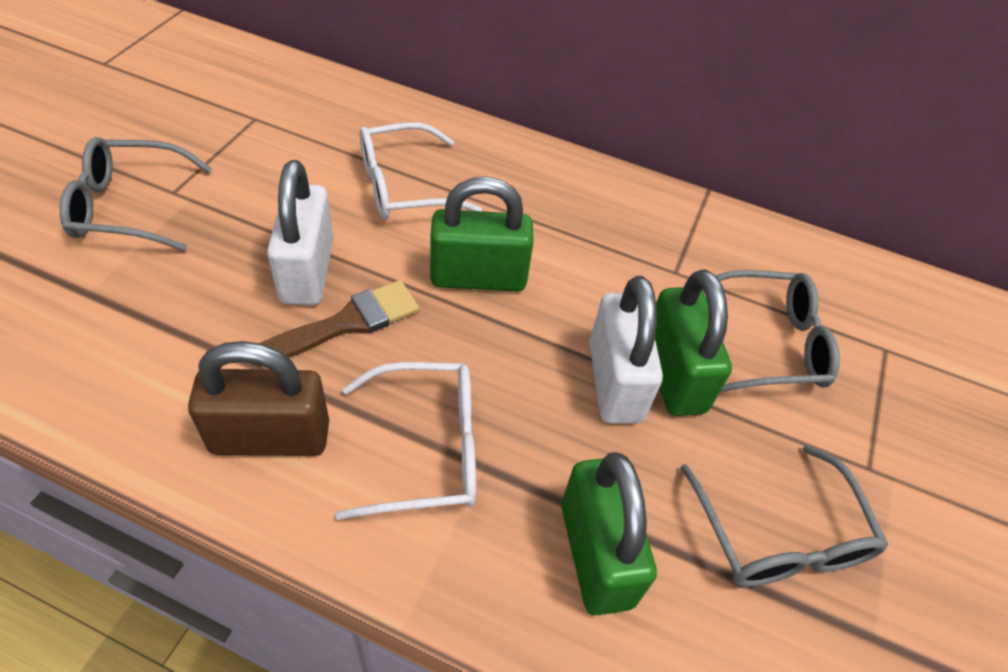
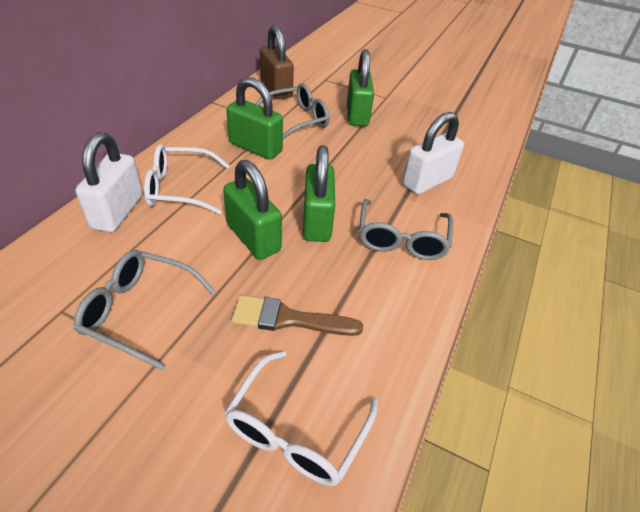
green padlock: [430,176,534,291] [561,452,657,615] [655,269,732,416] = 3 -> [223,160,282,260] [226,77,283,159] [303,145,335,242] [347,49,374,127] = 4

